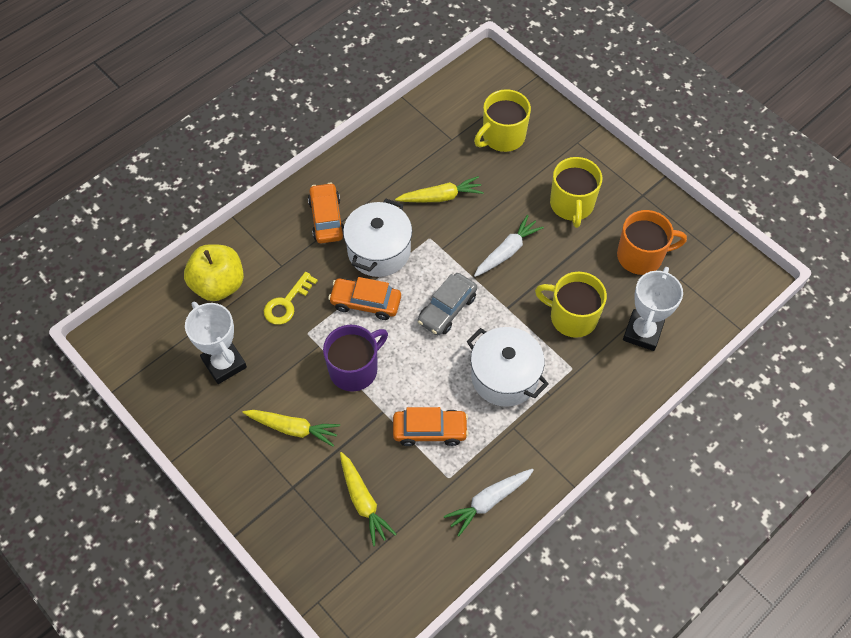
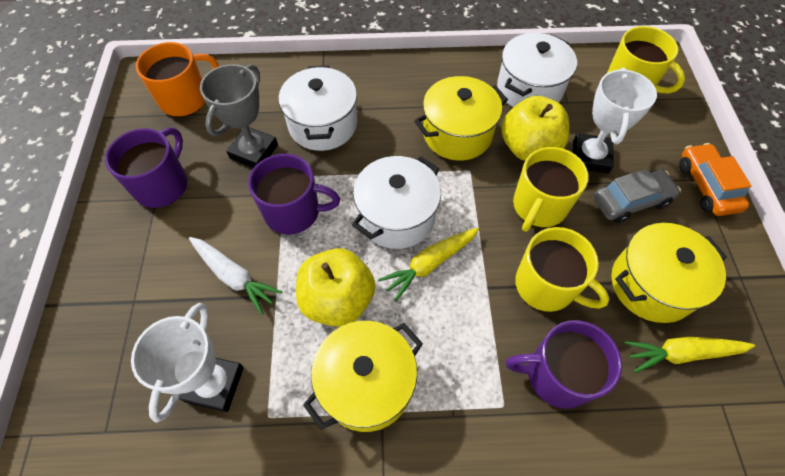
grey trophy: none = 0 -> [200,64,278,168] = 1
orange car: [308,183,344,243] [328,277,401,320] [393,407,469,446] = 3 -> [679,143,752,216] = 1
purple mug: [323,325,388,392] = 1 -> [105,127,188,208] [248,154,340,235] [506,320,622,409] = 3
white carrot: [444,469,534,536] [474,215,544,277] = 2 -> [189,237,282,315] = 1
white pot: [343,199,412,277] [467,327,549,407] = 2 -> [278,65,357,151] [352,156,441,249] [497,33,577,107] = 3
yellow apple: [184,244,244,301] = 1 -> [296,248,376,327] [501,96,570,161] = 2
yellow carrot: [242,410,340,447] [340,452,396,546] [395,176,484,203] = 3 -> [378,228,479,302] [625,337,755,373] = 2
yellow key: [264,272,318,325] = 1 -> none = 0
yellow pot: none = 0 -> [303,321,423,432] [414,76,508,161] [612,223,727,323] = 3

